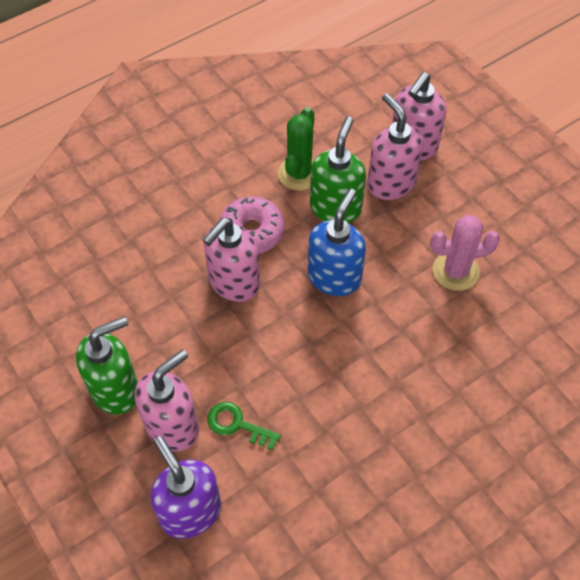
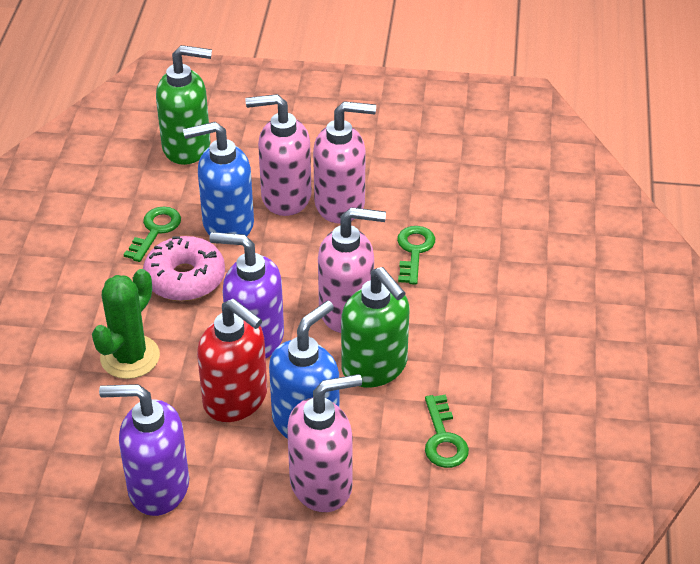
blue soap dispenser: [308,189,366,296] = 1 -> [183,122,254,236] [269,301,339,439] = 2
green key: [207,402,281,450] = 1 -> [124,206,181,262] [397,226,435,285] [425,394,469,468] = 3
pink cactus: [430,215,500,291] = 1 -> none = 0
purple soap dispenser: [150,436,221,539] = 1 -> [99,384,189,516] [209,232,284,358] = 2
red soap dispenser: none = 0 -> [197,299,267,422] = 1

